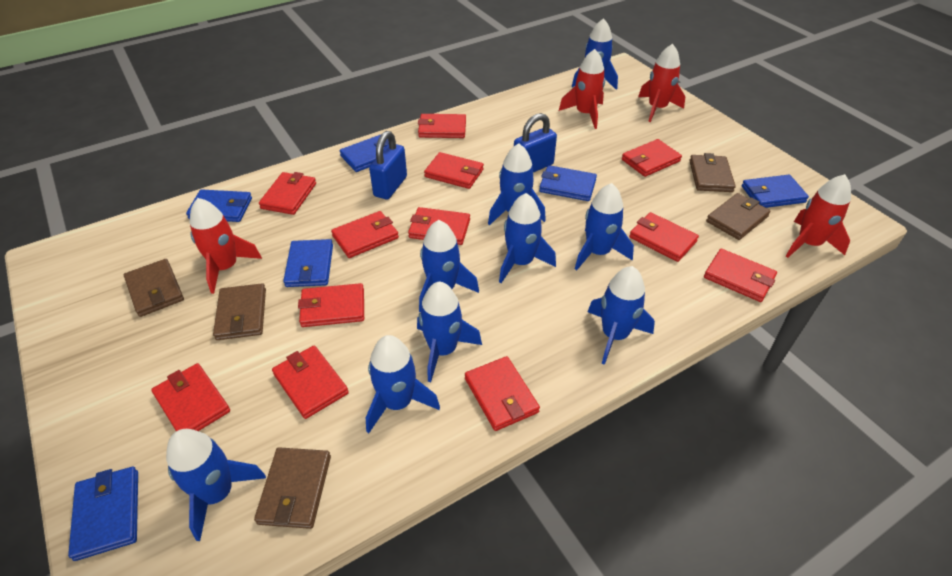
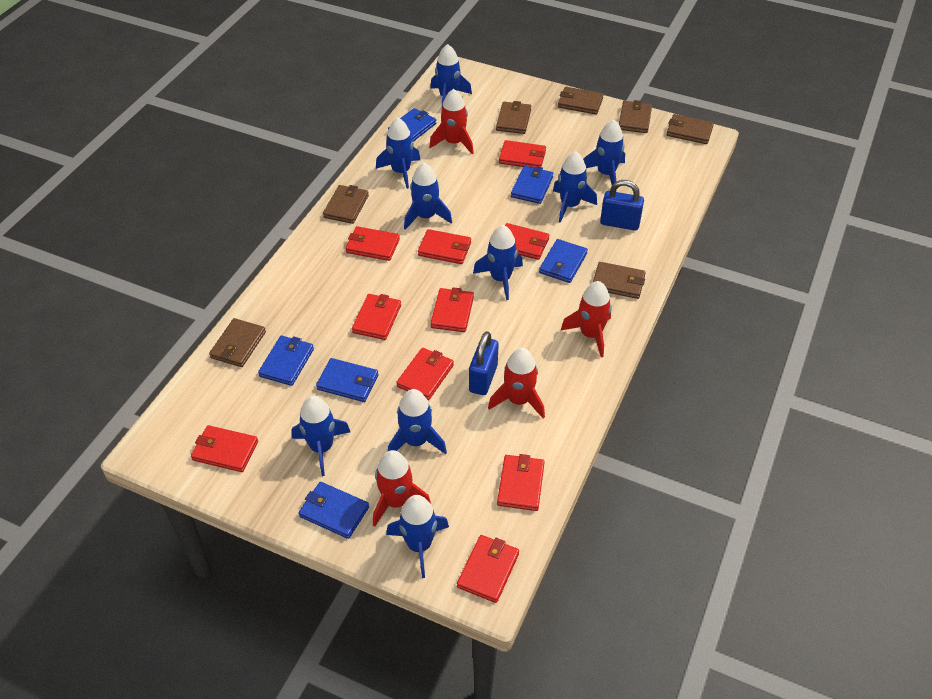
brown wallet: [124,259,184,317] [213,283,266,340] [254,447,331,529] [689,153,736,192] [706,193,771,240] = 5 -> [209,318,266,367] [323,185,369,224] [496,101,531,134] [558,87,604,115] [593,262,646,299] [619,100,652,133] [667,114,714,144] = 7
red wallet: [151,363,230,431] [259,172,316,215] [272,346,349,419] [298,283,364,327] [331,211,399,258] [408,207,470,245] [418,114,466,138] [424,152,484,189] [465,356,540,431] [622,139,682,177] [629,212,699,262] [704,249,777,302] = 12 -> [191,425,258,472] [346,226,400,261] [352,294,401,340] [396,348,454,400] [418,229,471,264] [431,287,474,332] [457,535,519,603] [497,454,545,511] [499,140,546,168] [505,223,549,260] = 10

